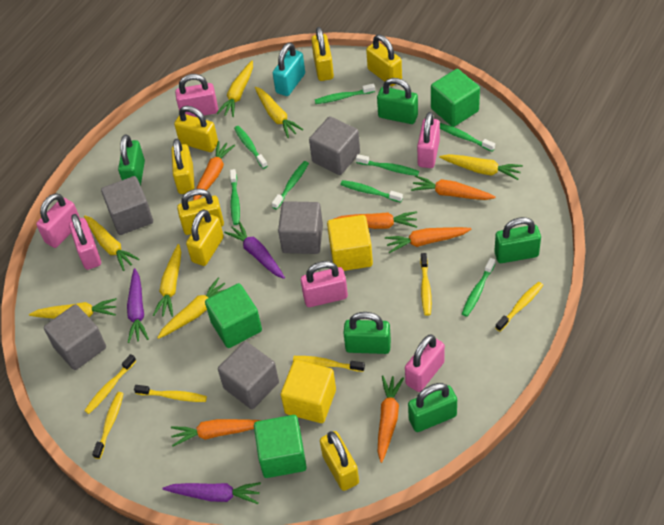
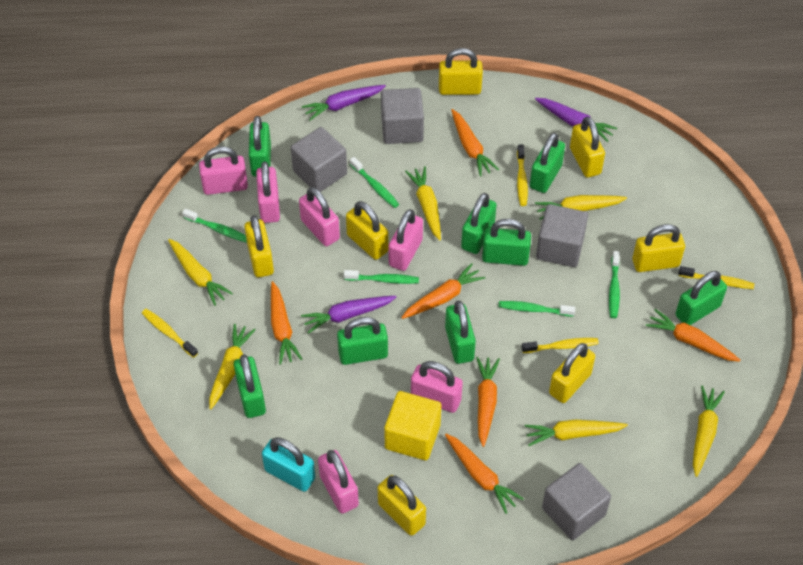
green cube: [205,283,262,348] [254,415,307,478] [431,69,480,127] = 3 -> none = 0
green padlock: [118,134,145,186] [344,312,391,354] [377,78,418,124] [408,383,457,432] [494,217,541,263] = 5 -> [234,354,266,418] [249,116,271,177] [337,317,388,365] [445,301,476,364] [461,193,497,254] [482,219,531,266] [530,133,565,193] [675,271,727,325] = 8
green toothbrush: [230,169,240,225] [234,126,268,169] [272,161,309,209] [315,84,375,104] [340,180,403,203] [356,154,419,176] [440,123,495,152] [462,258,495,317] = 8 -> [182,209,247,243] [344,270,419,284] [350,157,399,208] [498,301,575,317] [609,251,620,318] = 5
grey cube: [44,304,106,370] [101,176,153,235] [218,341,279,409] [278,201,323,254] [309,116,360,175] = 5 -> [291,127,347,192] [381,88,424,144] [536,204,588,267] [542,463,611,540] = 4
yellow carrot: [29,298,117,319] [84,215,139,271] [153,244,181,317] [157,278,226,339] [216,61,253,117] [255,87,303,138] [439,154,523,180] = 7 -> [168,239,233,306] [209,324,256,409] [405,166,441,241] [525,419,628,446] [535,195,627,220] [693,386,725,477] = 6
yellow cube: [281,360,336,423] [327,215,373,271] = 2 -> [384,391,441,460] = 1
yellow toothbrush: [84,354,136,414] [92,392,124,459] [134,385,207,402] [293,356,365,372] [420,253,432,316] [495,282,543,332] = 6 -> [142,309,198,358] [517,145,528,206] [522,338,599,353] [679,266,754,289] = 4

